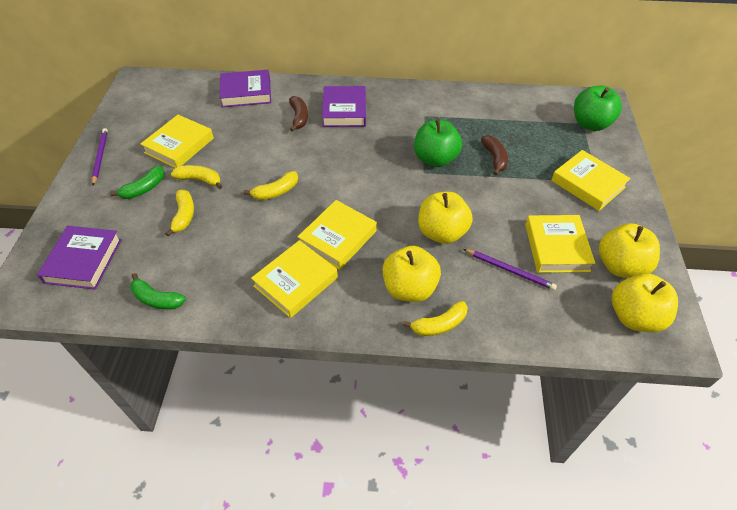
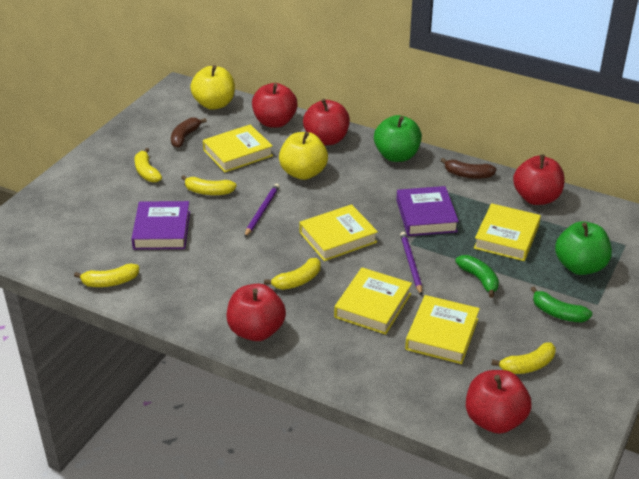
purple book: [37,226,122,290] [219,70,271,107] [322,86,366,127] = 3 -> [131,201,190,250] [396,186,459,236] = 2
red apple: none = 0 -> [227,284,286,341] [252,83,298,128] [303,99,350,145] [466,370,532,434] [513,154,564,205] = 5
yellow apple: [383,246,441,302] [418,192,473,244] [599,223,660,278] [612,273,678,332] = 4 -> [190,65,235,110] [279,132,328,180] = 2
yellow banana: [165,190,194,237] [171,165,222,189] [244,171,298,200] [403,301,468,336] = 4 -> [74,264,139,287] [135,148,162,182] [181,175,237,195] [264,258,321,290] [491,342,556,374] = 5

